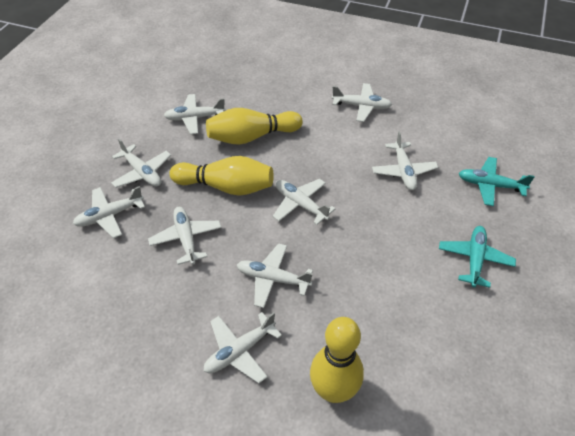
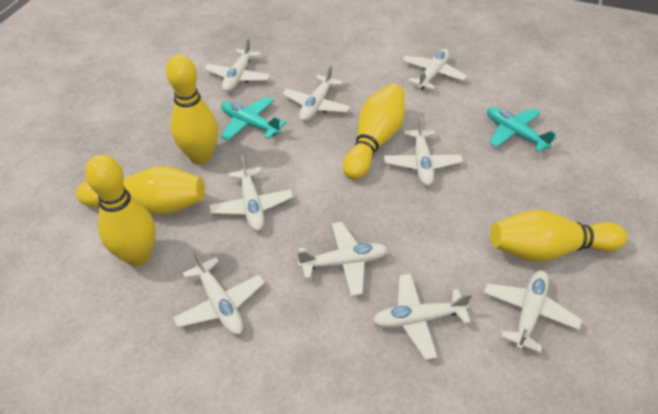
yellow bowling pin: [169,156,274,196] [206,108,303,145] [310,317,364,403] = 3 -> [76,166,205,215] [85,155,156,266] [166,55,218,165] [343,84,405,180] [490,210,627,262] = 5

